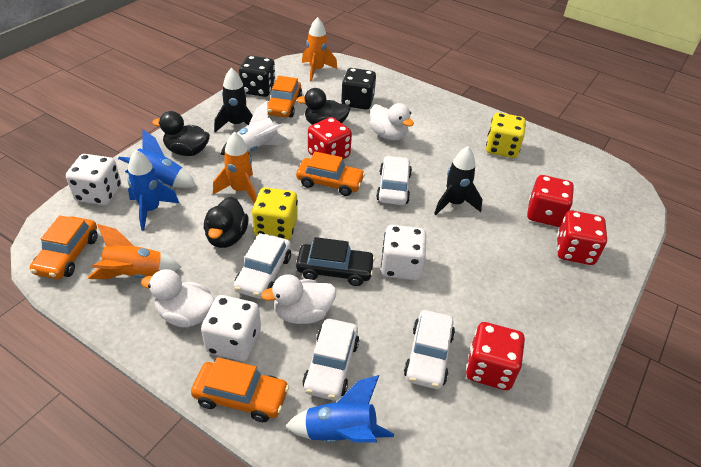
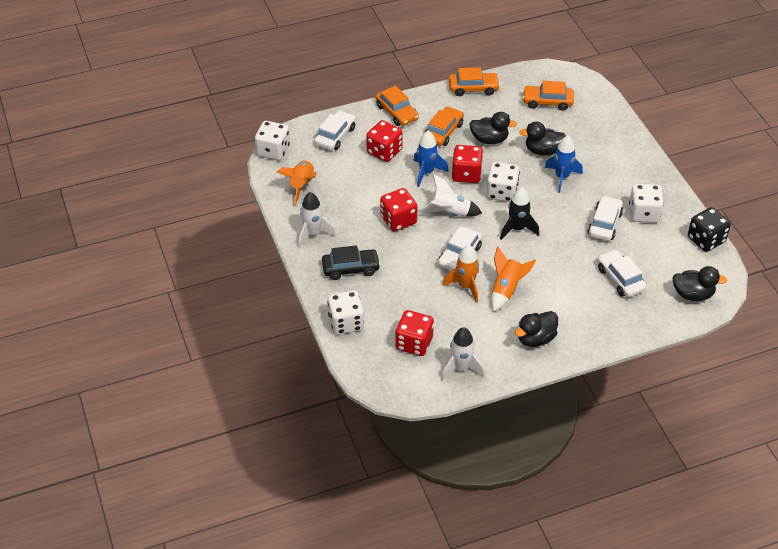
black dice: [239,55,275,97] [341,68,376,110] = 2 -> [688,207,731,252] = 1
black duck: [152,111,210,156] [204,197,248,248] [296,88,351,125] = 3 -> [469,112,517,144] [515,311,558,347] [519,122,566,155] [672,266,727,301] = 4
black rocket: [214,68,253,132] [434,146,482,215] = 2 -> [500,187,539,240] = 1
blue rocket: [118,129,196,188] [127,150,179,231] [285,375,394,443] = 3 -> [414,131,448,187] [545,136,583,193] = 2
white dice: [66,154,121,205] [201,295,261,361] [381,225,426,280] = 3 -> [255,121,290,160] [327,290,364,334] [487,162,520,202] [629,184,664,223] = 4
white duck: [141,269,215,327] [261,274,336,324] [369,103,414,140] = 3 -> none = 0
white rocket: [220,100,289,155] = 1 -> [298,192,336,248] [419,174,482,217] [441,327,485,381] = 3
yellow dice: [252,187,298,240] [486,113,526,158] = 2 -> none = 0

